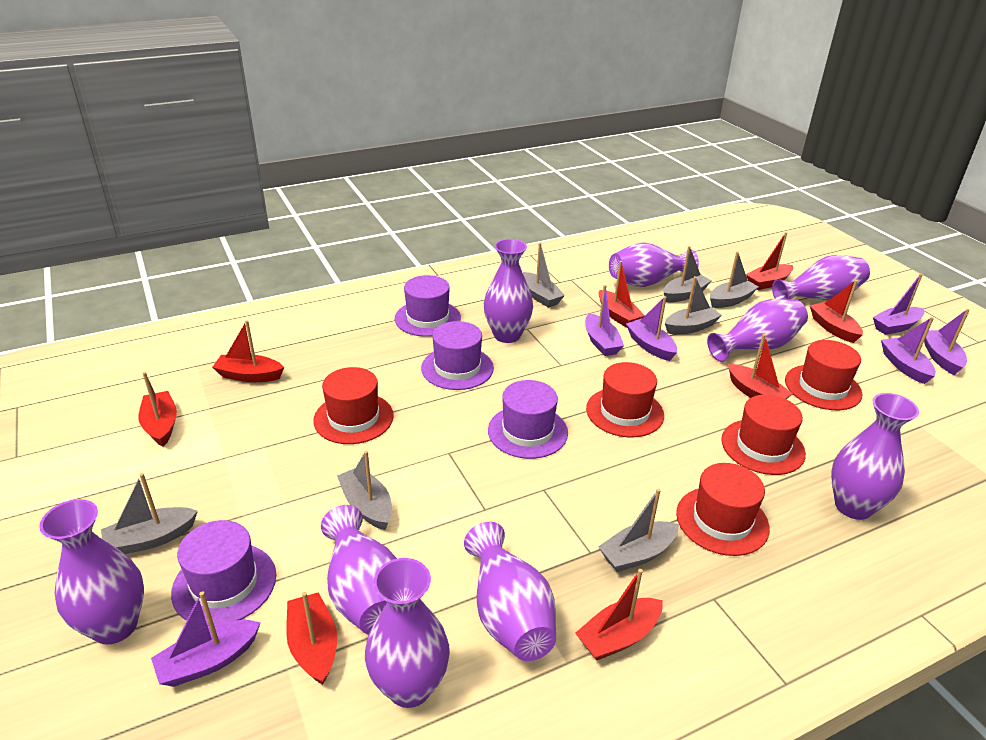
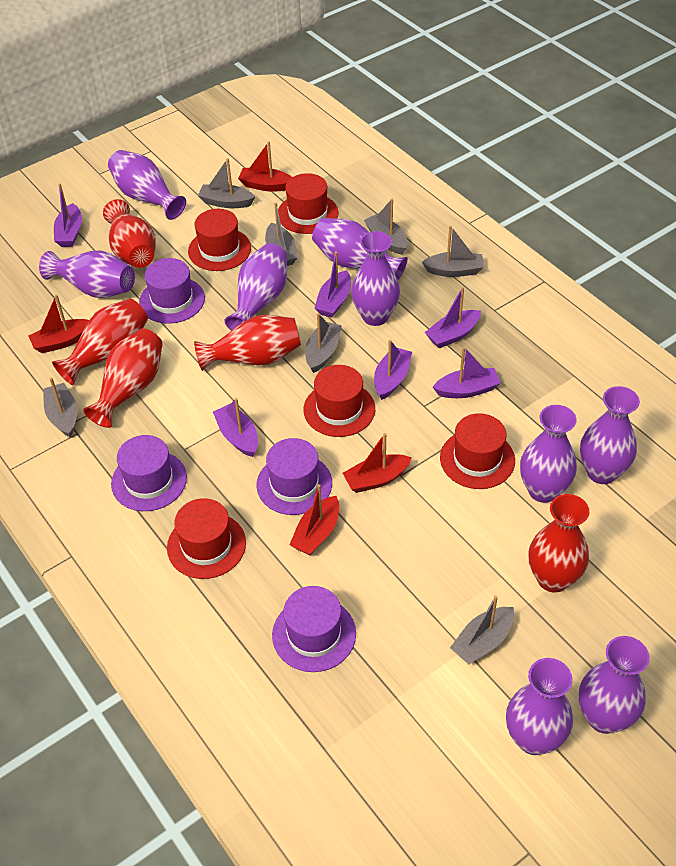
red boat: [138,372,177,447] [212,320,284,382] [286,592,337,685] [575,569,663,660] [598,261,645,328] [728,334,793,399] [746,232,793,290] [810,280,863,343] = 8 -> [29,295,89,353] [238,141,292,192] [289,484,339,555] [343,433,412,493] = 4
red vase: none = 0 -> [52,299,148,385] [83,328,163,428] [103,199,156,268] [194,315,301,371] [529,494,590,592] = 5

